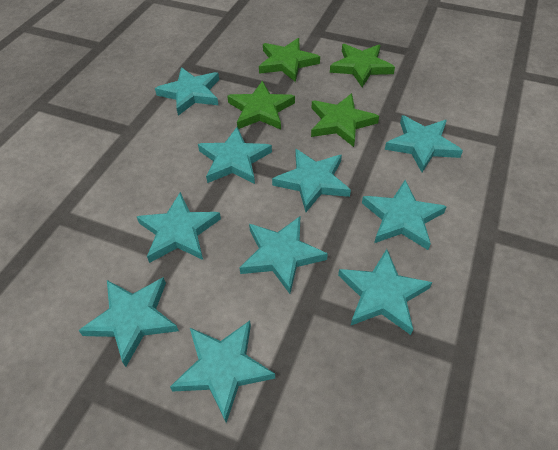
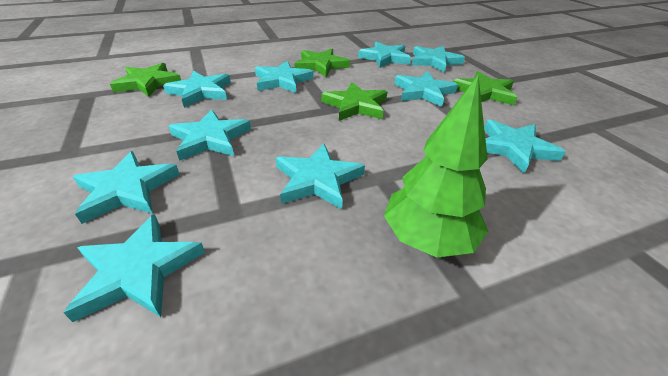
green tree: none = 0 -> [384,75,489,258] = 1

